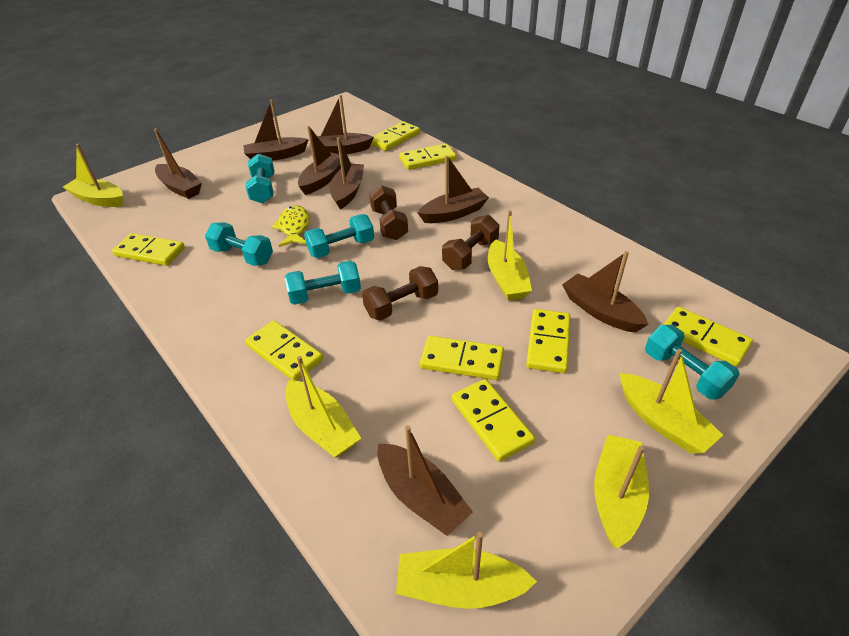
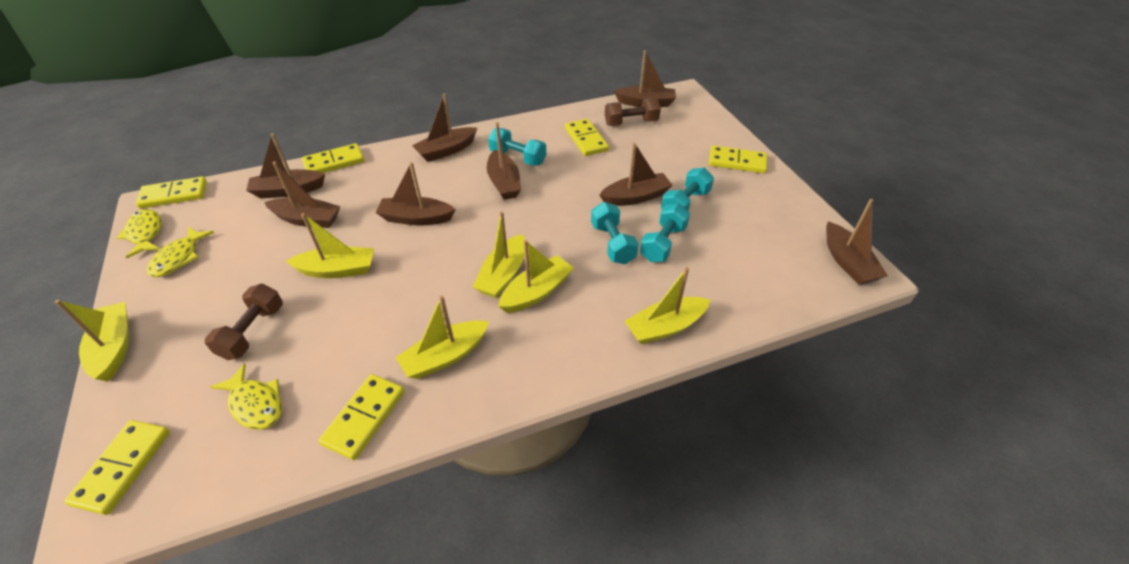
brown dumbbell: [362,266,438,321] [369,185,408,240] [442,215,499,270] = 3 -> [205,283,283,360] [605,98,661,126] = 2
turquoise dumbbell: [205,222,273,266] [245,153,274,204] [285,261,361,305] [304,214,374,258] [645,325,740,400] = 5 -> [488,128,546,166] [591,202,639,264] [640,203,690,262] [661,168,714,211] = 4
yellow domino: [112,233,185,266] [245,320,323,381] [371,121,420,151] [399,143,456,170] [420,336,504,380] [452,379,535,462] [526,309,570,373] [663,307,753,366] = 8 -> [64,420,170,515] [136,176,207,209] [302,143,364,173] [319,374,404,460] [565,119,609,156] [709,145,767,173] = 6
yellow fish: [271,205,310,247] = 1 -> [117,209,161,258] [147,226,214,277] [210,363,282,430] = 3

